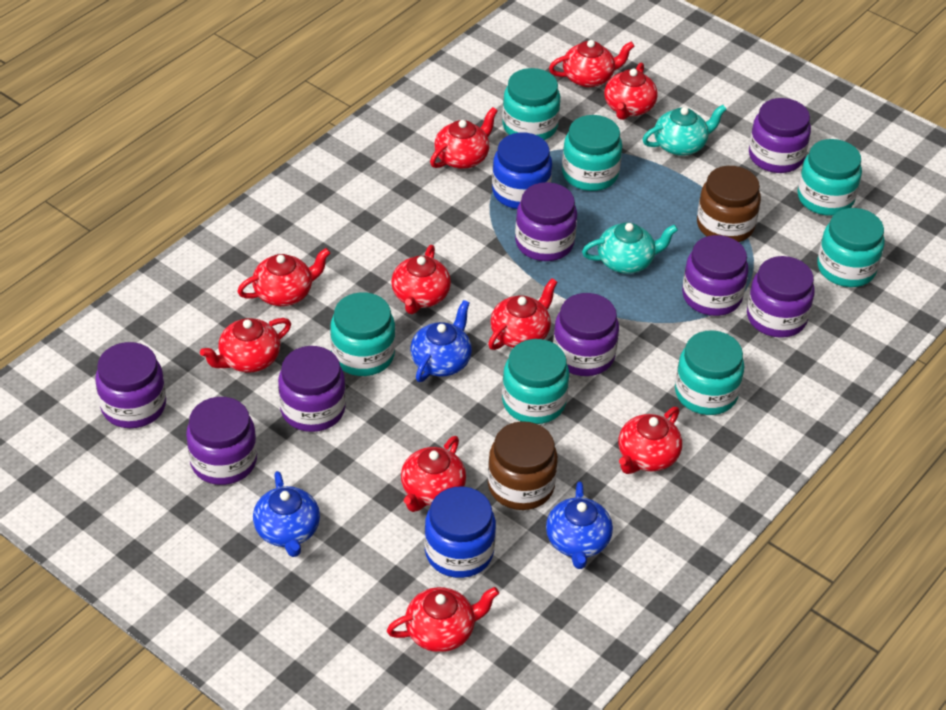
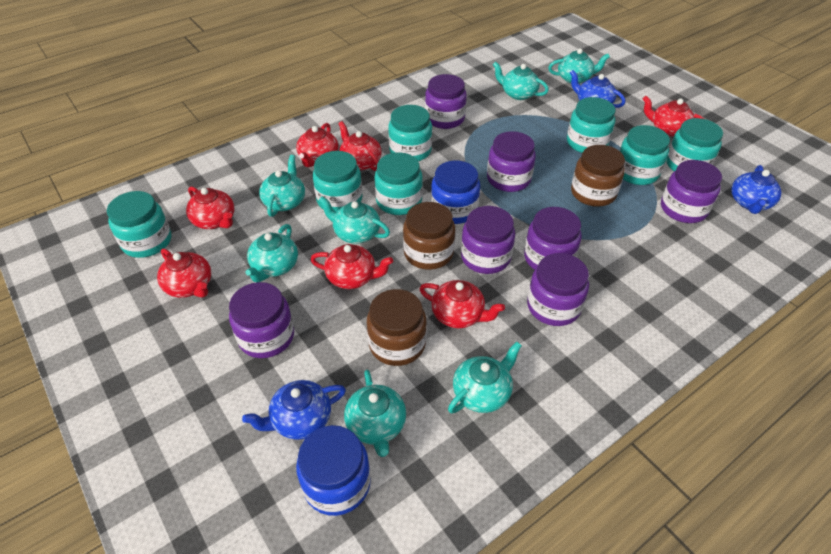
brown jar: [488,421,558,510] [697,166,761,242] = 2 -> [367,289,427,366] [403,202,455,270] [571,145,625,207] = 3
purple jar: [95,342,166,428] [186,397,257,485] [278,346,346,432] [515,182,577,261] [553,293,619,376] [682,235,748,316] [747,256,815,338] [749,98,811,173] = 8 -> [229,282,294,358] [425,74,467,129] [461,206,515,274] [487,131,536,192] [524,207,582,270] [527,253,589,326] [661,160,722,223] = 7
red teapot: [200,318,291,373] [237,248,330,306] [387,587,499,652] [391,245,451,314] [401,436,466,512] [430,107,497,169] [488,279,557,350] [549,40,634,87] [604,63,658,120] [618,407,682,474] = 10 -> [157,248,211,298] [186,186,235,229] [296,123,338,167] [310,244,393,289] [338,121,382,171] [419,280,505,328] [643,96,704,136] = 7
turquoise teapot: [582,223,678,274] [642,105,727,156] = 2 -> [245,224,298,282] [259,155,305,217] [319,196,390,244] [344,370,406,457] [448,342,522,413] [493,62,549,100] [548,49,610,84] = 7

